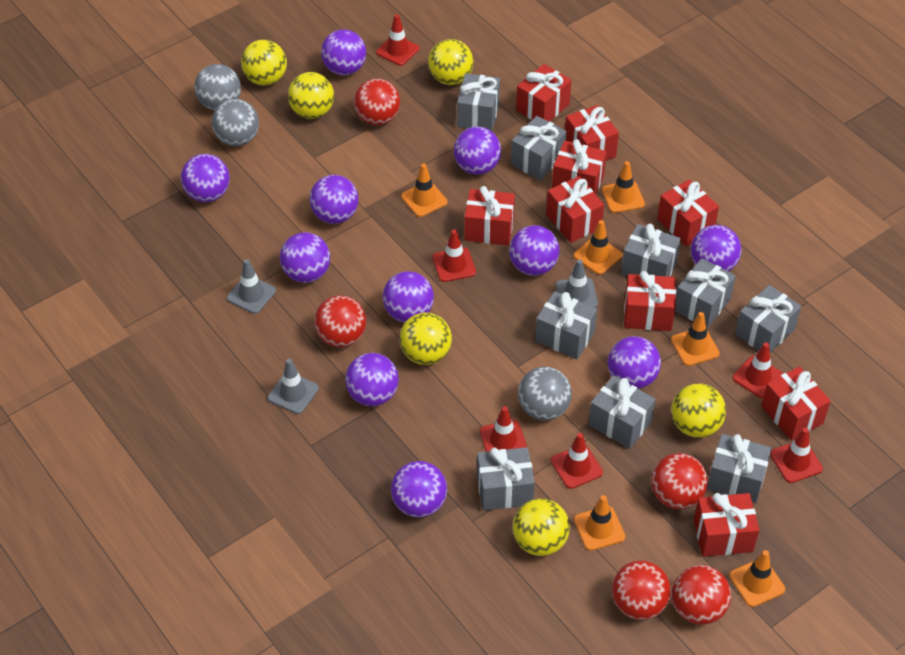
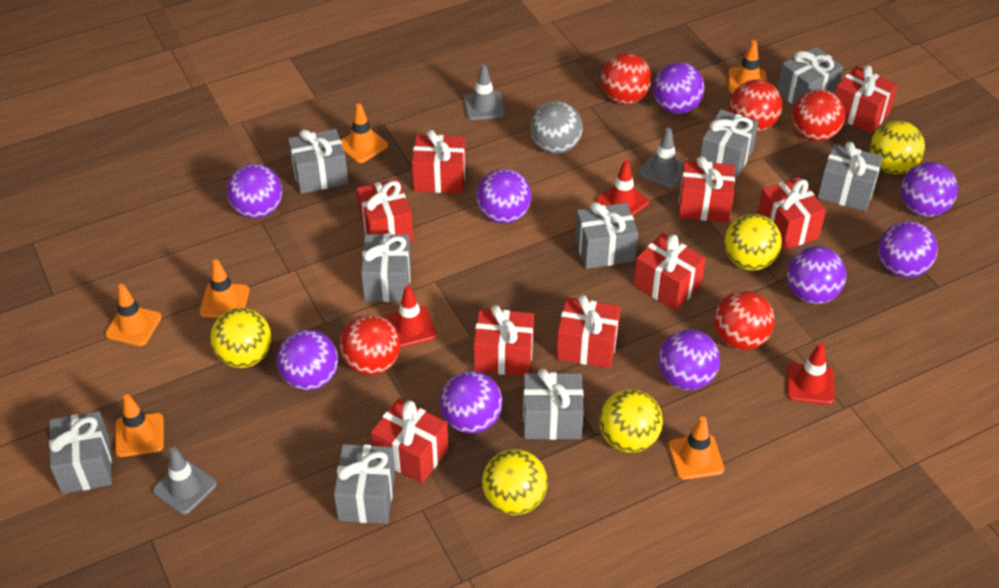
grey ball: [194,64,241,110] [212,99,259,146] [518,367,572,421] = 3 -> [530,101,583,154] = 1
purple ball: [181,154,230,202] [280,232,330,283] [309,175,359,224] [321,29,366,75] [345,353,399,406] [383,271,434,322] [391,461,447,518] [454,127,501,175] [509,225,560,276] [608,336,661,389] [691,225,742,272] = 11 -> [227,164,282,219] [276,329,338,390] [440,371,503,434] [477,168,531,224] [653,62,705,114] [658,329,720,390] [787,246,846,304] [878,221,938,278] [901,162,958,217] = 9
red traffic cone: [376,14,420,66] [432,229,476,282] [480,406,527,452] [551,433,603,489] [732,342,783,398] [770,428,823,483] = 6 -> [385,286,437,348] [596,160,649,215] [787,343,834,405] = 3
yellow ball: [241,40,287,86] [288,72,334,119] [399,312,452,365] [428,39,473,85] [512,498,570,556] [671,383,726,438] = 6 -> [210,308,272,368] [482,449,548,515] [599,389,663,453] [724,214,782,271] [870,121,925,174] = 5

